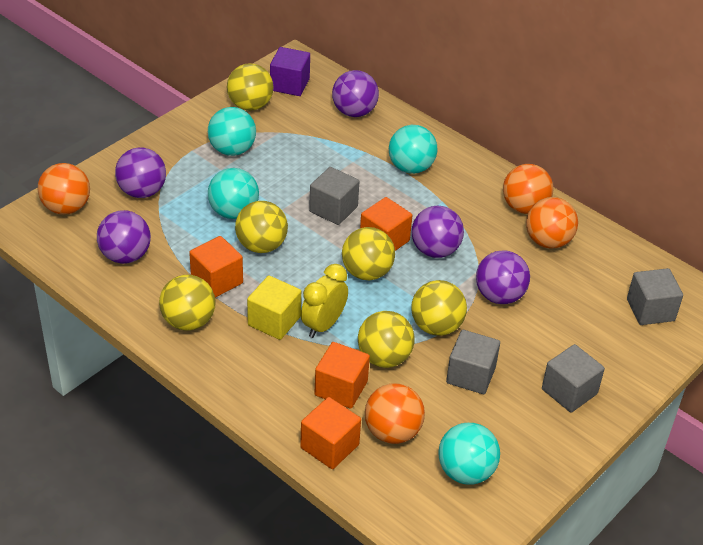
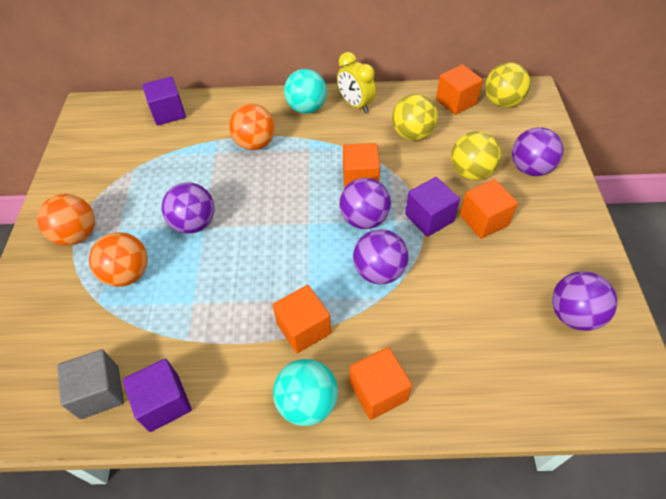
grey cube: [309,167,359,225] [446,330,500,394] [542,344,605,413] [627,268,683,325] = 4 -> [57,349,124,419] = 1
orange ball: [37,163,90,215] [365,383,425,444] [503,164,554,214] [526,197,578,249] = 4 -> [37,194,95,246] [89,232,148,287] [229,104,275,150] = 3
orange cube: [189,236,243,298] [300,397,361,469] [314,342,370,409] [360,197,412,251] = 4 -> [272,285,331,353] [343,143,380,188] [349,347,412,420] [436,64,483,115] [460,179,518,239] = 5
purple cube: [270,47,310,96] = 1 -> [123,358,192,432] [142,77,186,125] [405,177,460,237] = 3
turquoise ball: [208,107,256,156] [208,168,259,219] [389,125,437,174] [438,423,500,485] = 4 -> [273,359,338,426] [284,69,327,114] = 2
yellow ball: [159,275,216,330] [227,63,273,111] [235,201,288,253] [342,227,395,280] [358,311,415,368] [411,280,467,336] = 6 -> [392,94,438,141] [451,131,501,180] [485,62,531,108] = 3
yellow cube: [247,275,301,340] = 1 -> none = 0

